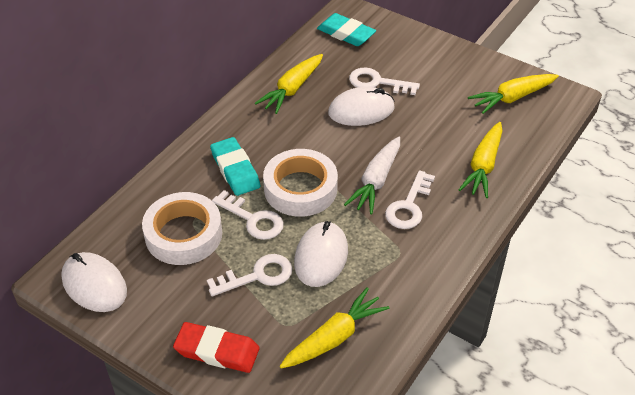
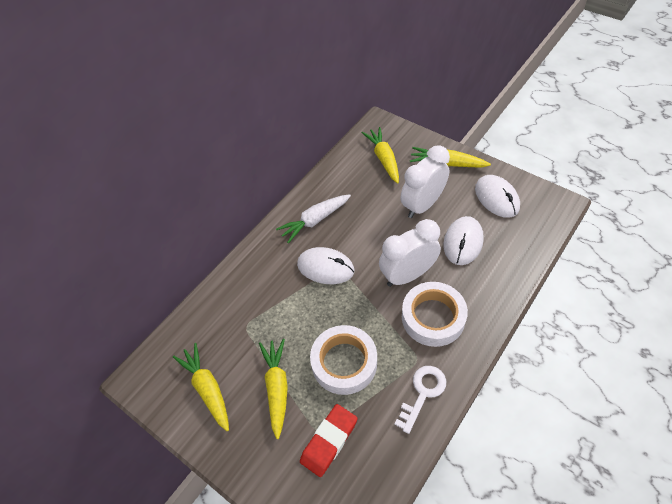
turquoise eraser: [210,137,261,196] [317,13,376,46] = 2 -> none = 0
white clock: none = 0 -> [379,219,441,287] [401,145,450,218] = 2
white key: [207,254,292,296] [212,190,284,240] [349,67,420,95] [385,170,435,229] = 4 -> [394,366,446,434] = 1

